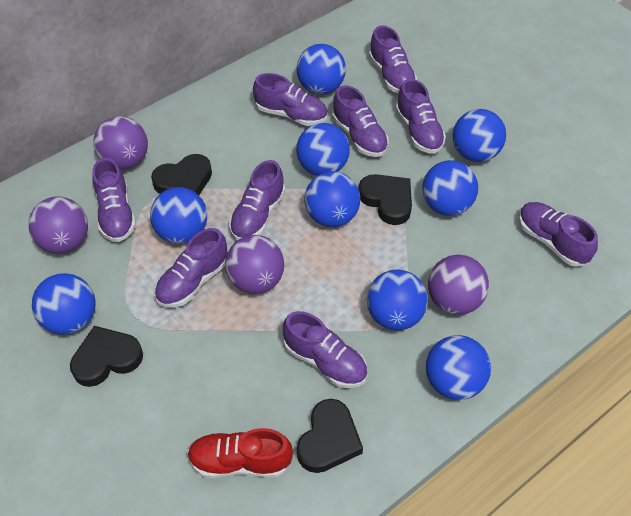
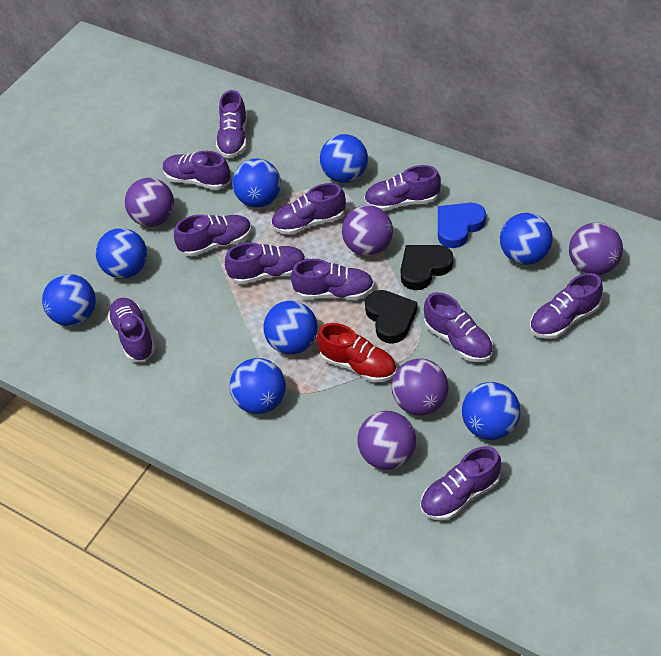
black heart: [70,326,143,387] [151,154,212,195] [297,399,363,473] [359,174,412,225] = 4 -> [365,290,418,344] [401,245,453,290] = 2
blue ball: [32,273,96,335] [150,187,207,244] [296,123,350,176] [297,44,346,94] [305,171,360,227] [367,269,428,330] [422,160,478,216] [426,335,491,400] [453,109,506,162] = 9 -> [42,274,96,326] [96,228,147,279] [230,358,286,414] [232,158,281,208] [264,301,318,354] [320,134,368,183] [462,382,520,440] [500,213,553,265] = 8
blue heart: none = 0 -> [438,203,486,248] = 1
purple ball: [28,197,88,254] [93,116,148,170] [225,235,284,294] [428,255,489,315] = 4 -> [125,178,174,227] [342,205,393,256] [357,411,416,470] [392,359,449,415] [569,223,623,275] = 5
purple shoe: [92,158,136,242] [155,228,227,307] [229,160,285,240] [253,73,328,126] [283,311,368,388] [332,85,389,157] [369,25,417,93] [396,79,446,154] [519,202,598,267] = 9 -> [107,298,156,362] [163,151,231,190] [174,214,252,257] [216,90,247,158] [225,242,306,284] [271,183,346,235] [291,259,374,300] [364,165,441,211] [420,446,501,521] [424,292,493,362] [530,273,603,339] = 11

